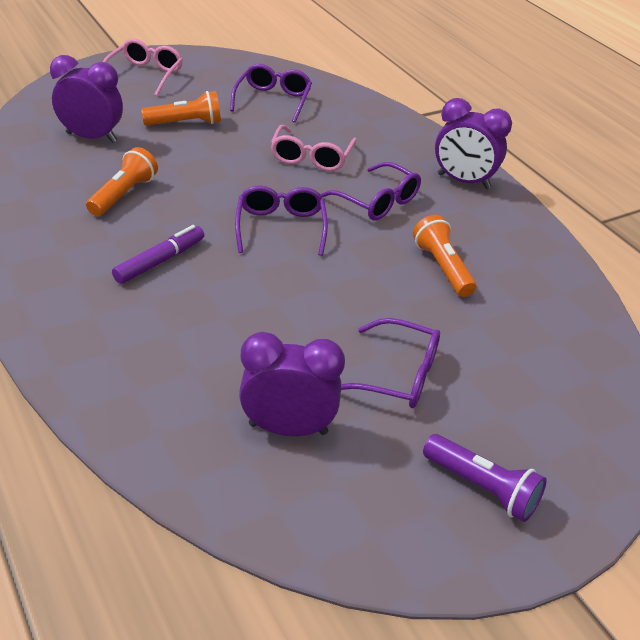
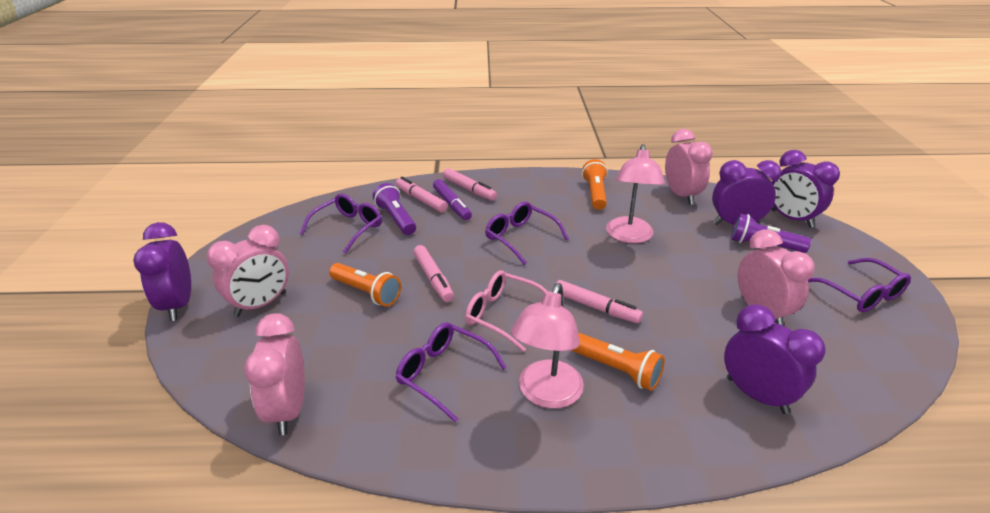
pink clock: none = 0 -> [206,225,289,317] [244,313,305,435] [665,129,713,205] [738,229,814,326] = 4
pink glasses: [103,39,183,96] [270,125,357,171] = 2 -> [465,270,547,352] = 1
pink lamp: none = 0 -> [511,283,584,409] [606,144,665,243] = 2
pink marker: none = 0 -> [396,177,448,213] [413,245,454,302] [443,168,497,201] [557,280,643,324] = 4
purple clock: [50,55,123,143] [239,332,345,436] [435,98,512,189] = 3 -> [133,222,191,321] [712,160,781,225] [724,304,826,414] [771,150,840,228] = 4
purple flashlight: [423,434,547,522] = 1 -> [373,183,416,235] [731,213,811,253] = 2

